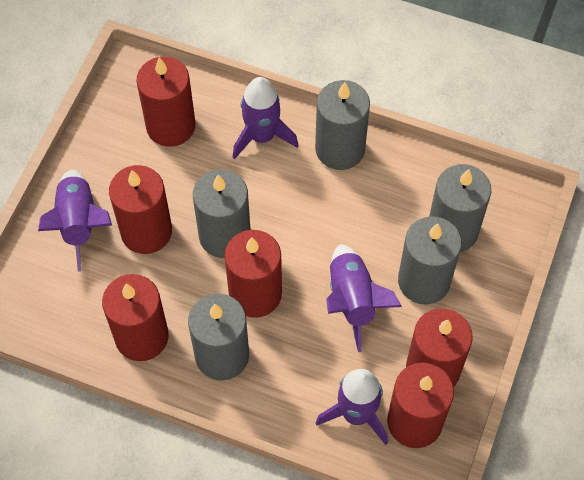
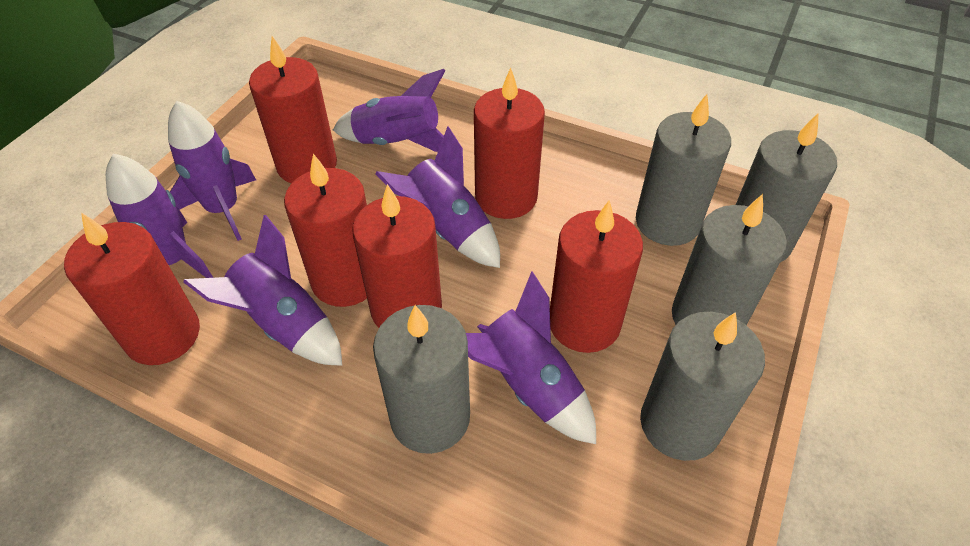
purple rocket: [38,170,112,272] [233,77,299,159] [315,369,388,445] [326,244,402,352] = 4 -> [106,154,213,278] [168,101,256,241] [183,215,342,366] [333,69,445,152] [375,127,500,268] [466,271,596,444] = 6

